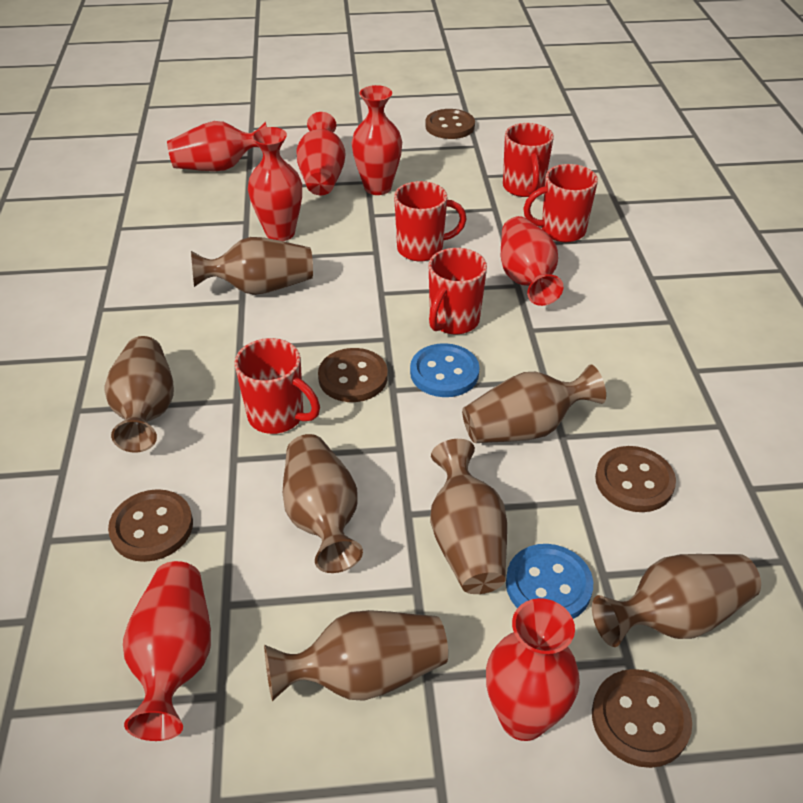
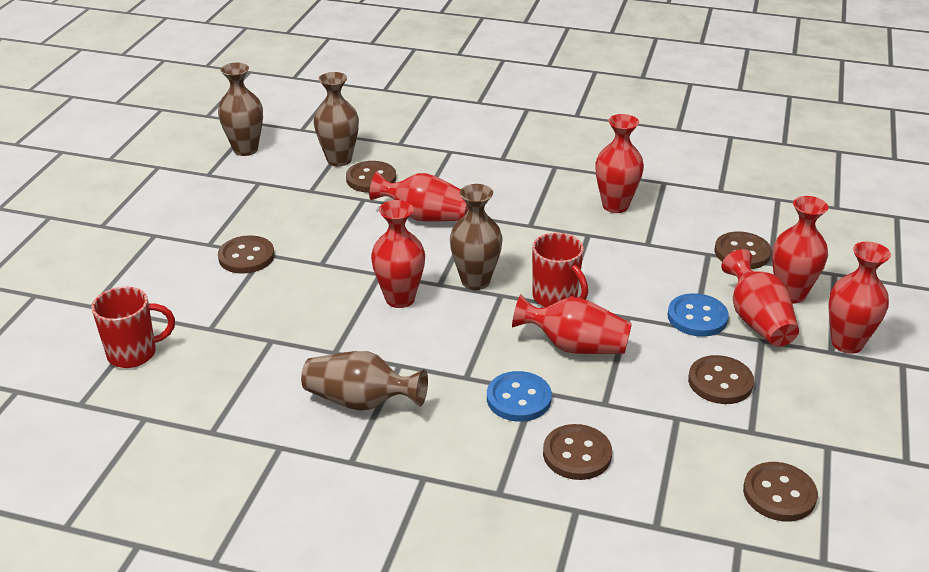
brown button: [108,489,193,562] [318,348,388,402] [425,109,475,139] [592,669,692,768] [595,446,676,512] = 5 -> [218,235,275,274] [346,161,396,193] [543,424,612,480] [688,355,754,404] [715,231,772,269] [743,462,818,522] = 6
brown vase: [105,336,174,453] [191,237,313,295] [264,610,448,701] [283,434,363,573] [430,439,507,594] [462,364,606,443] [592,554,761,647] = 7 -> [218,63,263,156] [301,351,428,411] [314,72,359,166] [450,184,502,290] = 4
red mug: [234,338,320,434] [394,181,467,261] [429,248,487,334] [503,123,554,197] [523,164,598,242] = 5 -> [91,287,175,368] [532,233,588,307] = 2

